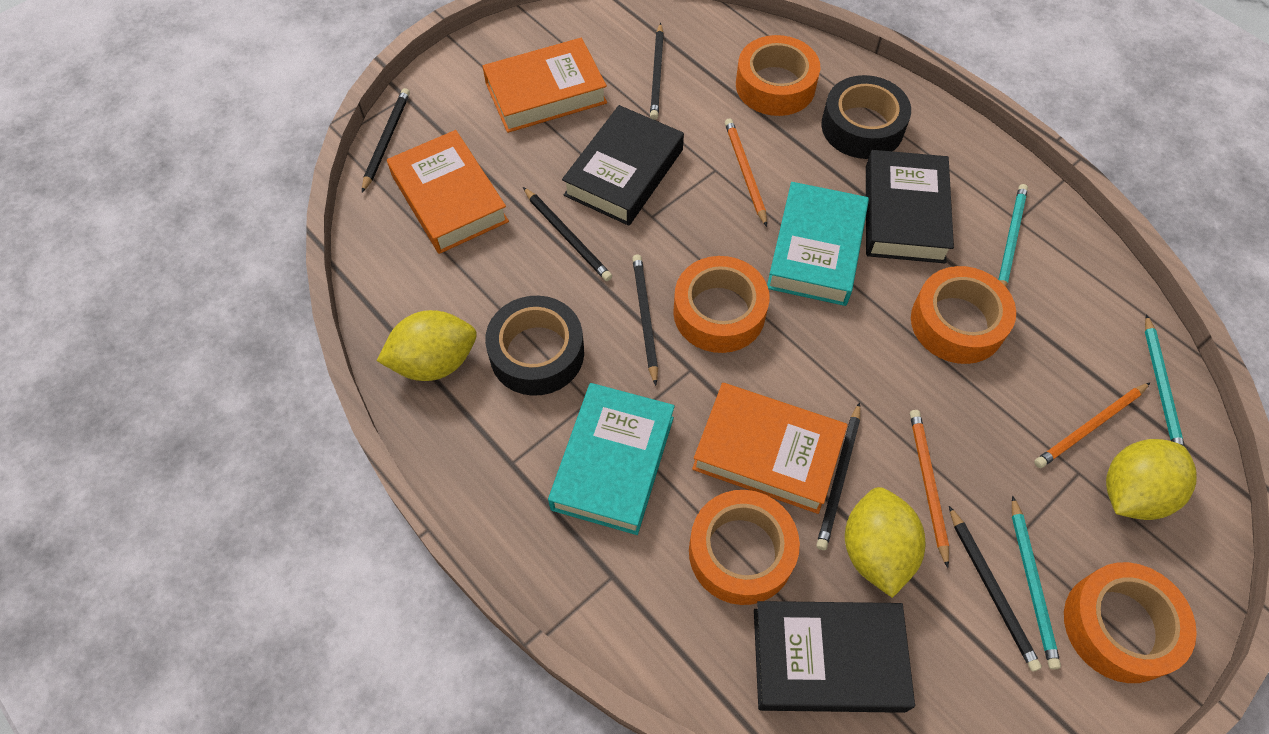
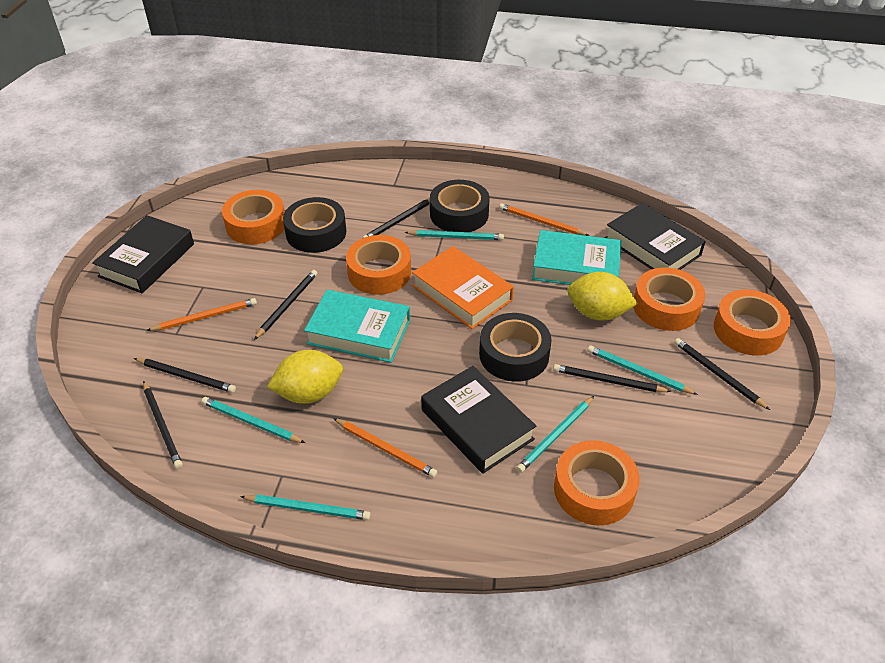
black tape: [485,296,584,396] [821,75,911,159] = 2 -> [283,197,346,253] [430,180,489,232] [479,313,552,382] = 3
orange book: [387,130,509,254] [482,38,607,133] [692,383,848,514] = 3 -> [412,246,514,329] = 1
turquoise pencil: [998,184,1028,287] [1012,496,1061,670] [1145,314,1185,446] = 3 -> [202,397,305,443] [240,495,371,520] [405,230,504,240] [516,396,594,473] [587,346,698,395] = 5
yellow lemon: [377,310,477,381] [845,487,926,598] [1106,439,1197,520] = 3 -> [267,350,343,404] [567,272,638,320] = 2

